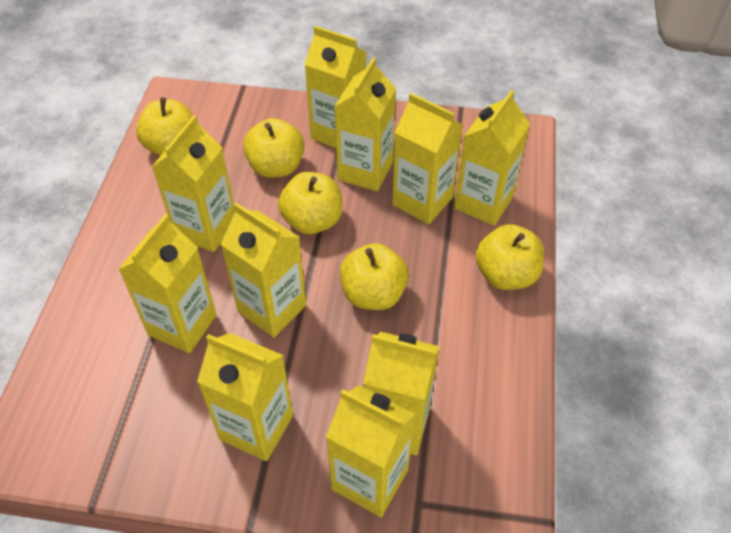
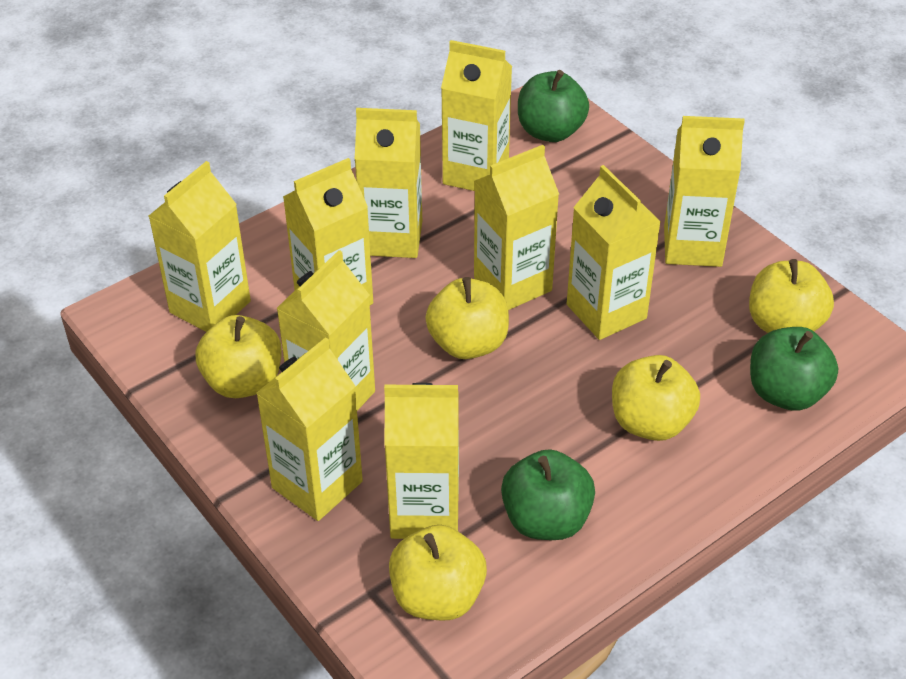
green apple: none = 0 -> [501,449,595,540] [518,70,589,142] [750,327,838,411] = 3

